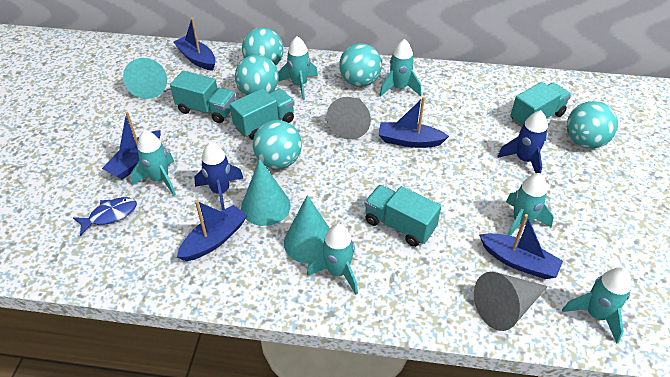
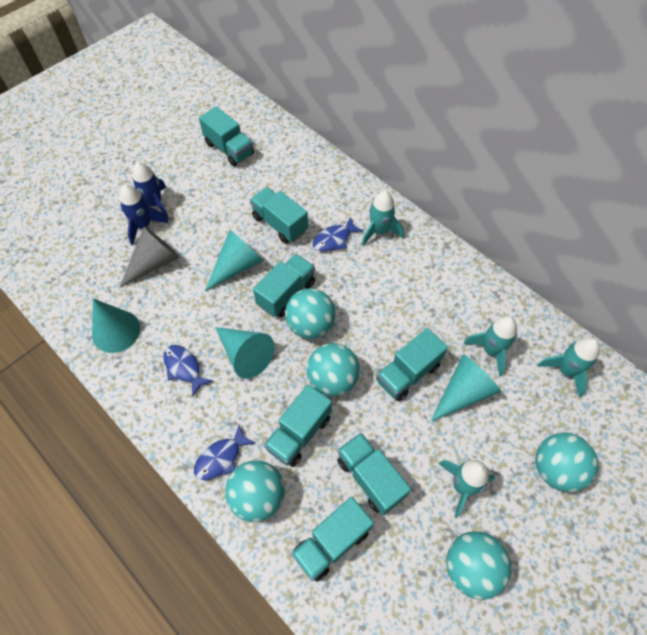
blue boat: [102,112,161,180] [173,18,216,71] [177,200,247,261] [378,97,449,148] [479,214,563,279] = 5 -> none = 0
blue fish: [73,197,137,236] = 1 -> [163,345,213,397] [194,425,255,480] [313,217,363,251] = 3
grey cone: [326,97,371,140] [474,272,548,331] = 2 -> [119,226,180,288] = 1
turquoise cone: [123,58,167,99] [241,159,291,226] [284,195,330,264] = 3 -> [92,299,140,353] [205,230,264,291] [215,327,275,379] [431,354,501,421] = 4
turquoise rocket: [131,130,176,195] [278,36,318,100] [307,224,358,294] [379,39,421,97] [506,173,554,236] [562,267,631,344] = 6 -> [361,191,404,246] [438,460,495,518] [464,316,517,377] [537,338,600,397] = 4
turquoise truck: [170,71,236,123] [230,88,295,140] [364,185,441,247] [510,82,571,127] = 4 -> [199,106,254,166] [250,187,308,244] [253,254,315,317] [264,385,332,467] [291,497,374,582] [337,433,411,515] [376,328,448,401] = 7

